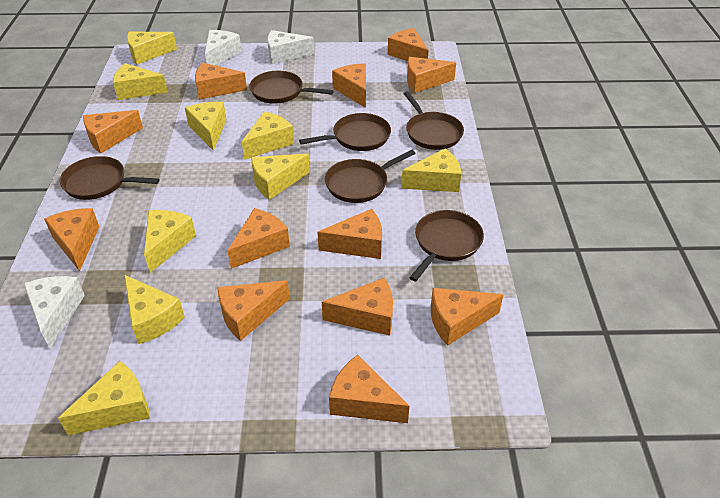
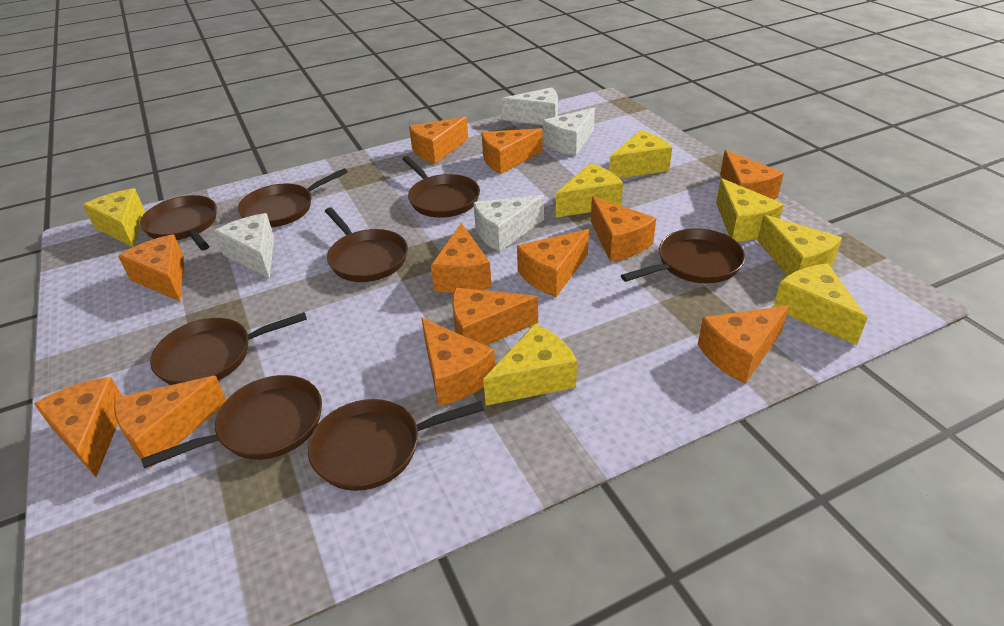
brown pan: [60,156,160,200] [249,71,334,104] [299,113,391,151] [325,150,416,203] [403,91,464,150] [409,210,484,282] = 6 -> [140,195,217,250] [141,375,322,468] [150,312,307,385] [238,168,348,227] [308,399,484,491] [325,208,408,282] [402,156,480,218] [621,228,745,284] = 8
white cheese: [24,276,85,348] [205,30,242,66] [267,30,314,64] = 3 -> [214,213,274,279] [473,195,544,252] [502,87,558,125] [543,108,595,156] = 4
yellow cheese: [58,361,150,435] [113,63,168,100] [125,275,185,344] [127,32,177,65] [144,210,196,273] [185,102,227,151] [242,111,294,160] [251,153,310,200] [401,148,461,192] = 9 -> [83,188,145,247] [483,324,577,406] [556,163,623,218] [609,130,672,178] [716,178,784,242] [757,215,842,276] [773,263,867,345] = 7

